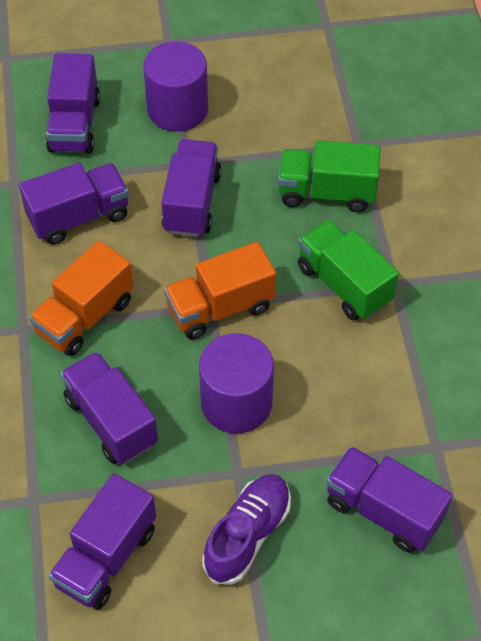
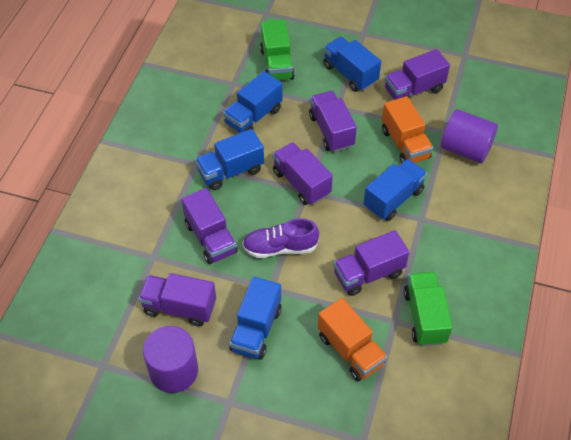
blue truck: none = 0 -> [195,129,264,190] [223,71,283,133] [230,277,282,360] [323,37,381,92] [363,159,427,221] = 5

